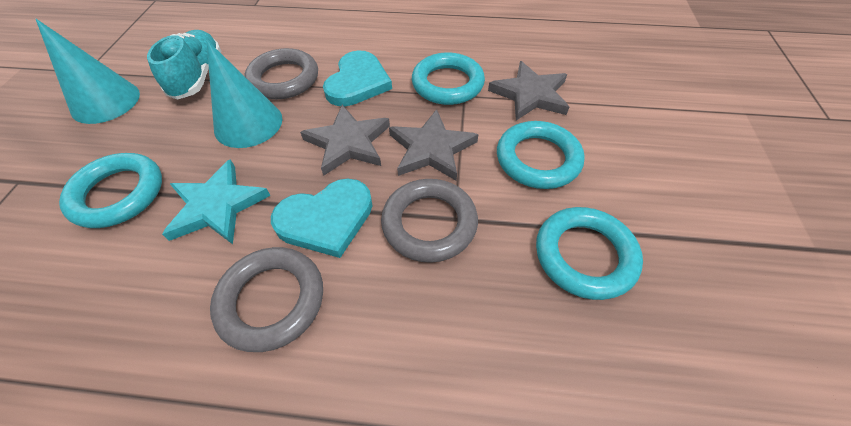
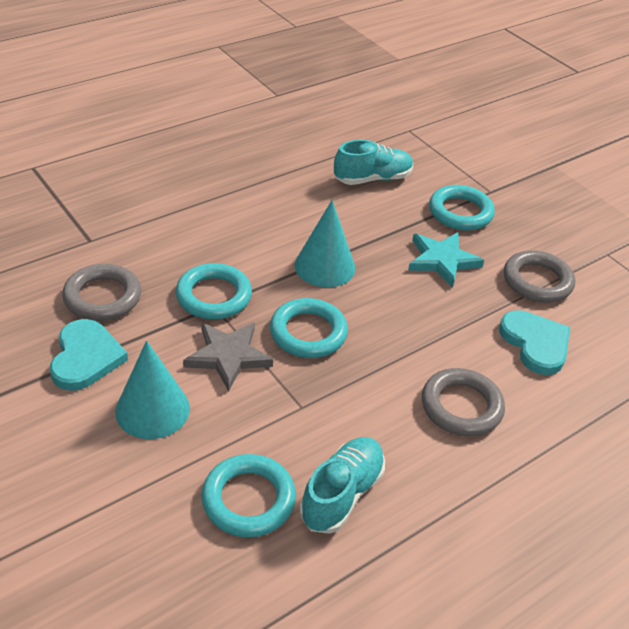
grey star: [300,105,390,176] [389,109,479,181] [488,61,569,121] = 3 -> [183,322,273,391] = 1
turquoise shoe: [147,30,221,100] = 1 -> [300,437,385,534] [334,140,413,185] = 2

